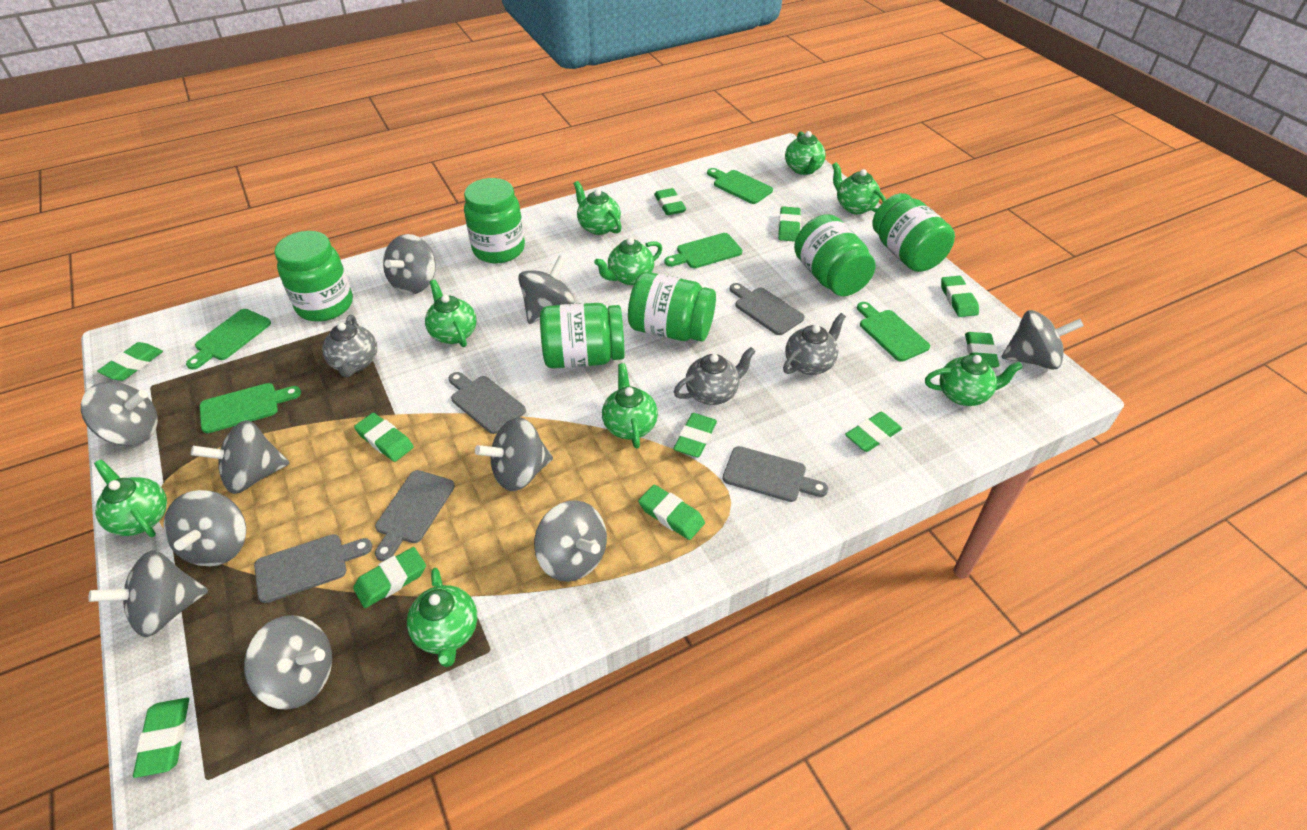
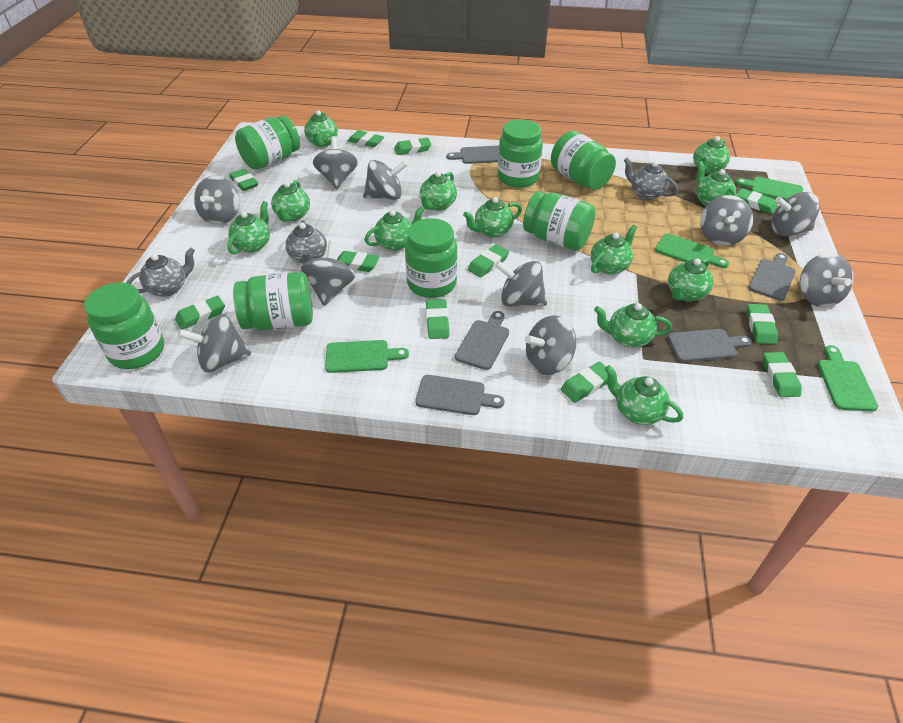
green cutting board: [186,309,271,370] [200,383,301,433] [664,233,742,268] [707,168,773,204] [857,302,930,362] = 5 -> [325,340,409,373] [655,233,729,268] [736,177,803,200] [818,345,878,411] = 4
green jar: [274,231,353,321] [464,178,525,263] [540,303,625,368] [628,272,716,342] [794,214,876,296] [873,193,955,272] = 6 -> [84,282,164,369] [233,272,313,331] [235,115,300,170] [405,218,458,298] [498,119,543,188] [523,191,596,251] [551,131,616,190] = 7
green teapot: [94,459,167,537] [407,568,477,667] [425,279,476,347] [574,181,622,235] [594,238,662,285] [602,363,658,449] [785,131,826,175] [832,162,886,214] [925,355,1023,406] = 9 -> [227,201,270,254] [271,180,310,222] [304,110,338,147] [365,206,425,251] [420,171,457,211] [463,197,522,238] [591,225,637,275] [594,303,672,348] [605,365,683,425] [668,258,714,302] [693,136,730,174] [696,161,738,206] = 12

